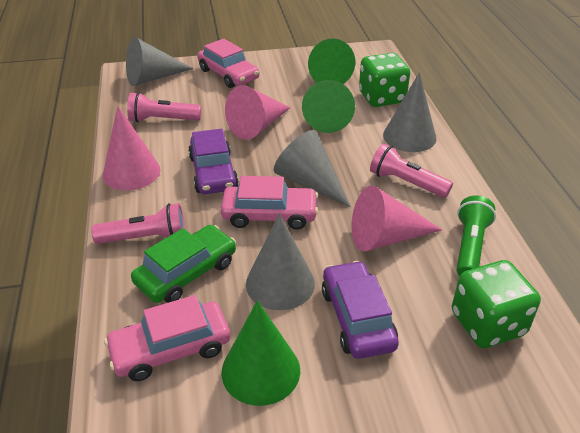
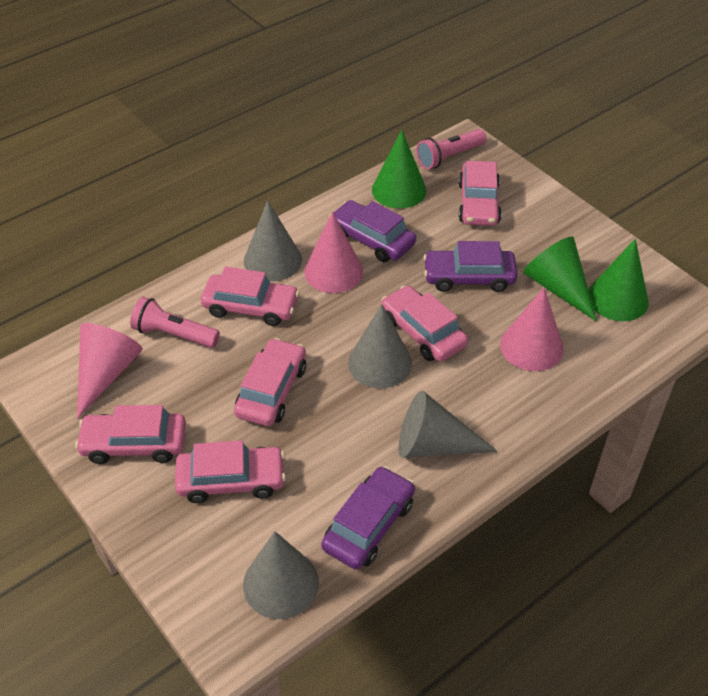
green car: [131,225,236,303] = 1 -> none = 0
green dice: [359,53,410,107] [452,260,541,348] = 2 -> none = 0
green flashlight: [457,195,496,276] = 1 -> none = 0
pink car: [104,295,230,381] [197,39,259,88] [221,176,318,230] = 3 -> [75,405,186,464] [175,440,286,503] [201,267,299,326] [234,338,306,426] [381,285,468,362] [458,161,502,226] = 6
pink flashlight: [91,203,185,244] [127,92,201,122] [370,143,453,198] = 3 -> [130,297,220,348] [416,129,486,169] = 2
purple car: [188,129,239,194] [322,261,399,359] = 2 -> [321,466,415,570] [329,200,416,262] [423,241,518,292] = 3

